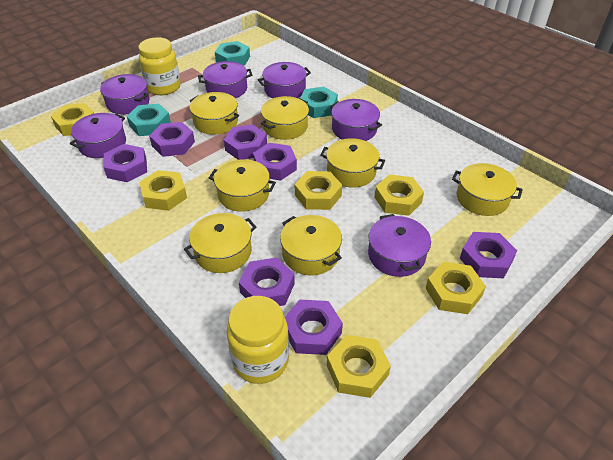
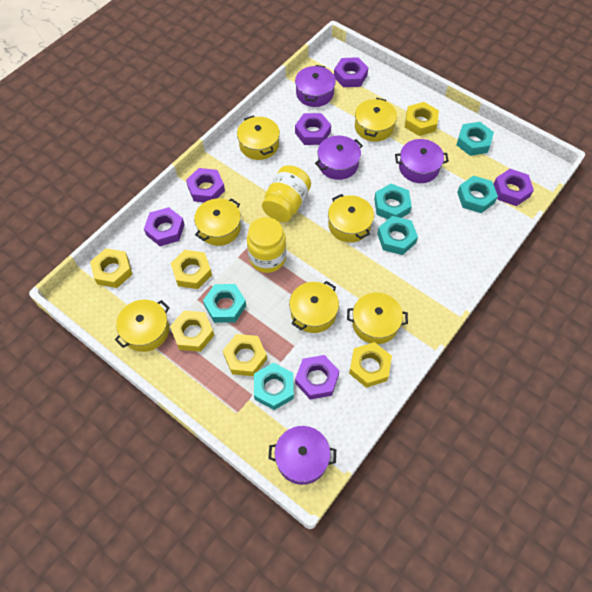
purple nut: [103,144,147,182] [149,122,195,157] [224,124,267,160] [239,257,295,306] [253,143,297,181] [285,299,343,355] [460,232,517,278] = 7 -> [144,207,184,246] [186,168,225,202] [295,113,331,145] [295,355,339,400] [334,57,368,87] [494,169,534,206] = 6
purple pot: [70,113,126,158] [100,74,149,115] [198,61,252,98] [258,62,311,98] [330,99,382,141] [368,214,431,277] = 6 -> [268,426,336,485] [295,65,336,107] [315,136,363,180] [395,139,449,183] = 4
turquoise nut: [127,104,171,136] [215,41,250,66] [301,87,338,118] = 3 -> [203,284,246,323] [254,363,294,410] [374,184,412,219] [377,216,418,255] [456,122,494,156] [457,176,498,213] = 6

